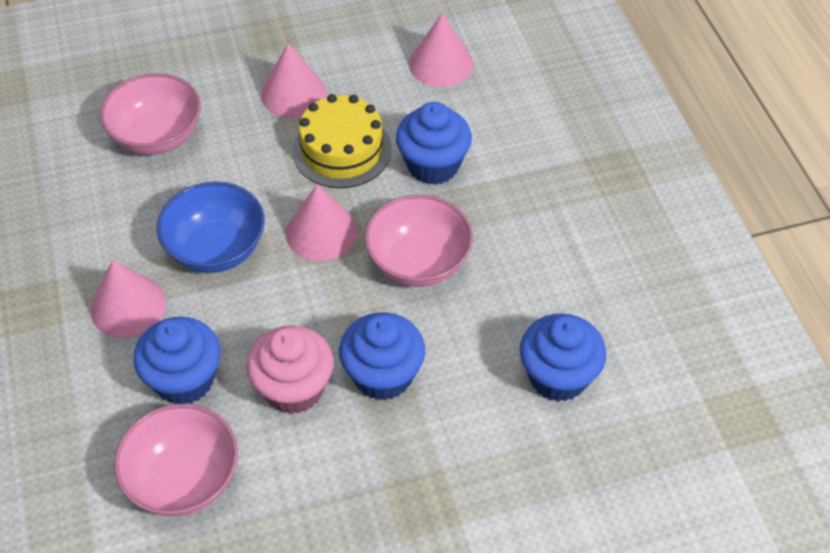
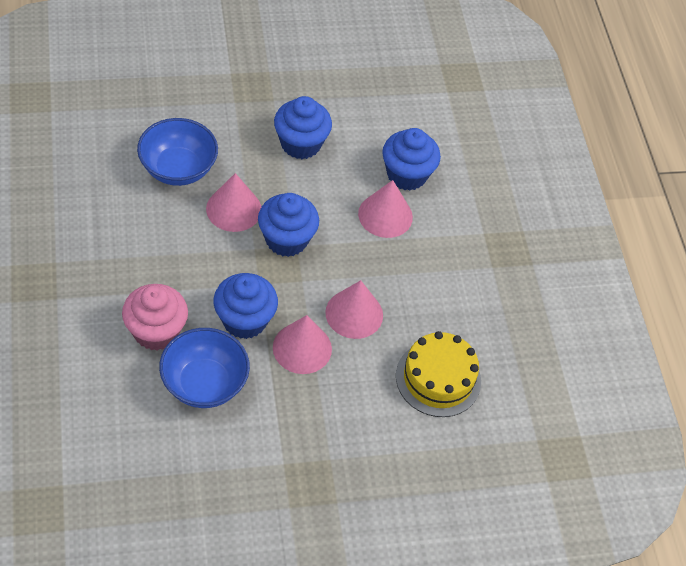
blue bowl: [157,182,265,273] = 1 -> [137,118,218,186] [159,328,250,408] = 2
pink bowl: [100,73,201,155] [114,404,238,516] [364,194,473,287] = 3 -> none = 0

